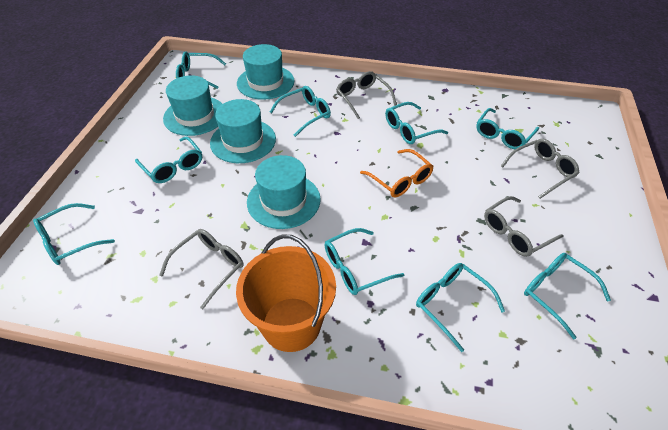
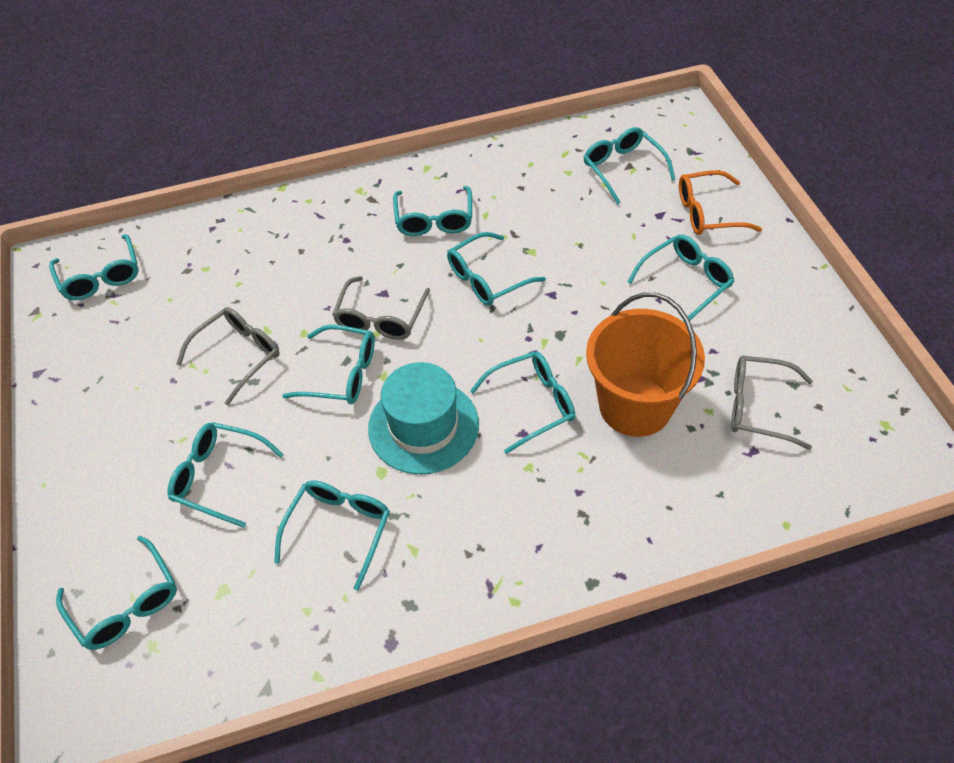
grey glasses: [159,229,244,309] [336,71,397,119] [484,196,564,257] [501,139,579,199] = 4 -> [176,307,280,405] [332,276,430,340] [731,355,813,450] = 3
turquoise glasses: [33,203,115,265] [135,136,202,183] [176,52,226,89] [270,86,331,137] [324,228,405,295] [385,102,448,144] [416,263,505,352] [476,108,539,149] [524,253,611,339] = 9 -> [49,234,139,300] [56,536,177,650] [168,422,284,528] [274,480,390,591] [282,325,375,404] [393,186,472,236] [447,232,546,306] [470,351,575,454] [584,127,675,204] [627,234,734,323] = 10
turquoise hat: [163,75,222,136] [210,99,276,163] [237,44,294,100] [247,155,321,229] = 4 -> [368,362,479,475] = 1

